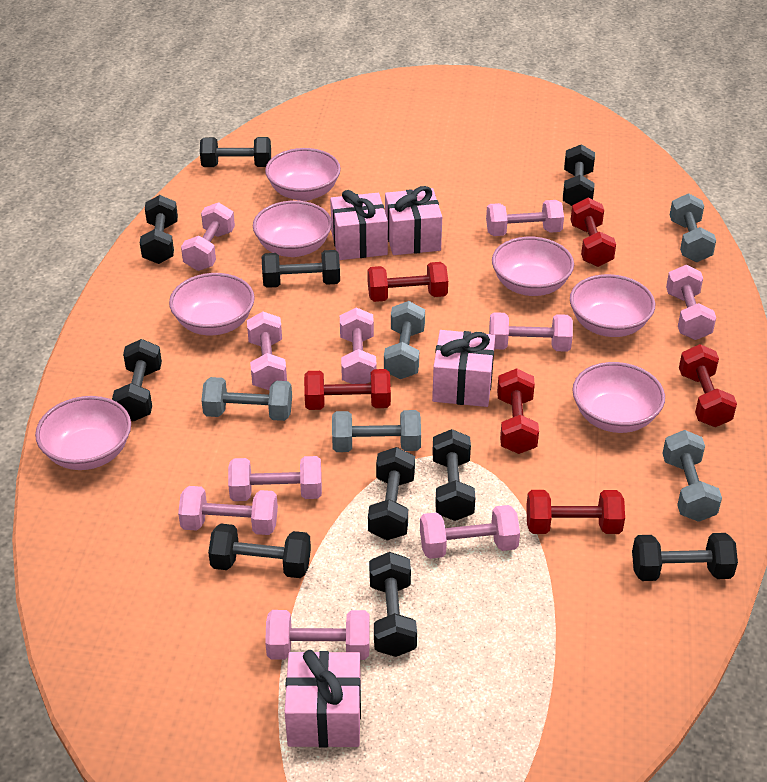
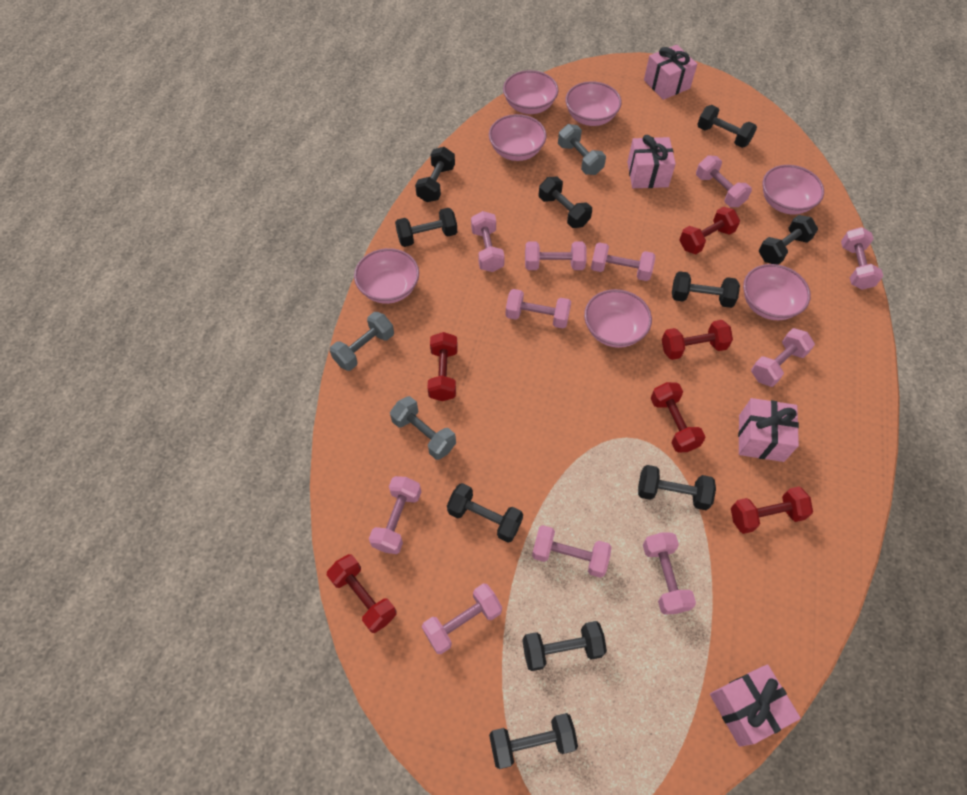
grey dumbbell: [201,377,292,421] [332,410,421,452] [384,301,425,379] [662,430,722,522] [670,193,716,262] = 5 -> [330,312,394,371] [390,396,456,460] [558,124,606,175] = 3
pink dumbbell: [178,486,278,535] [181,202,235,271] [228,456,322,501] [247,312,287,391] [265,610,370,660] [340,307,377,384] [420,505,520,559] [486,200,564,236] [489,312,573,352] [666,265,716,340] = 10 -> [369,476,421,554] [422,583,502,654] [471,211,505,272] [505,289,571,329] [525,242,587,270] [532,525,611,578] [591,242,655,281] [643,532,696,615] [696,155,752,207] [751,328,815,387] [841,227,883,290] = 11

